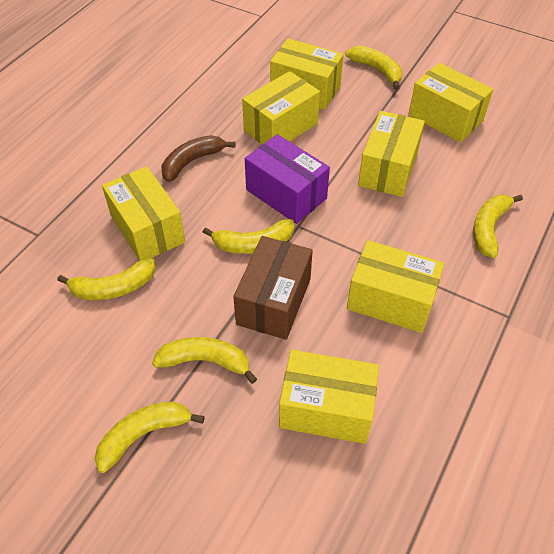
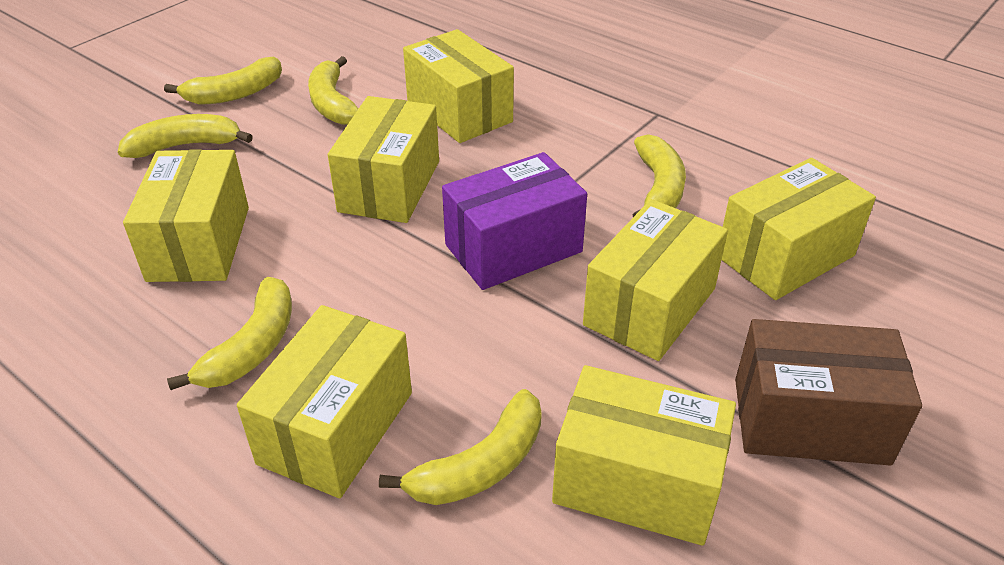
brown banana: [162,135,235,182] = 1 -> none = 0

